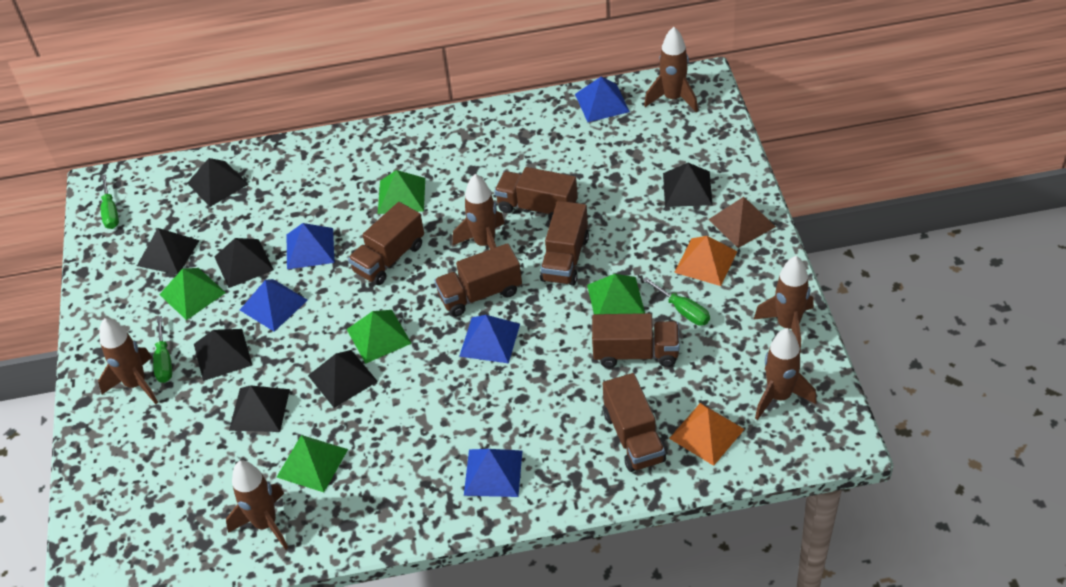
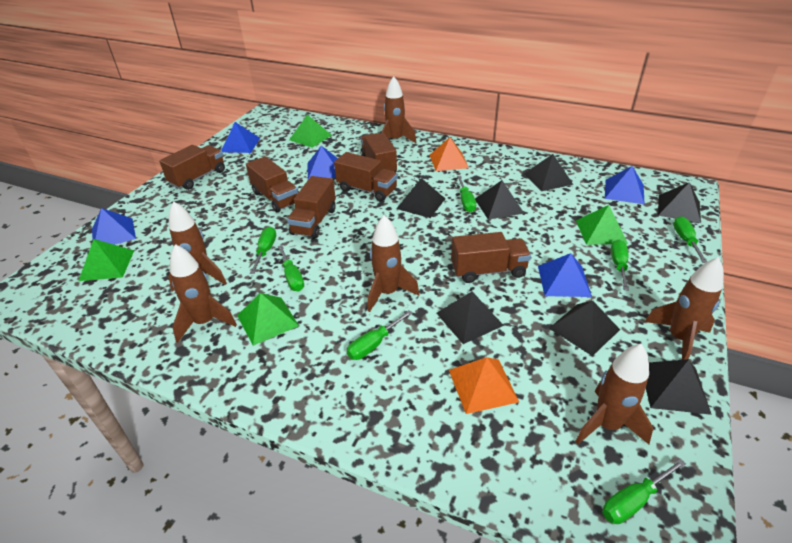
brown pyramid: [708,197,776,248] = 1 -> none = 0
green pyramid: [159,268,226,320] [277,435,348,492] [347,310,412,364] [378,170,425,214] [587,274,645,314] = 5 -> [79,239,134,281] [237,293,299,346] [289,115,332,148] [576,205,628,245] = 4
green screwdriver: [101,174,119,229] [153,316,172,383] [643,277,710,326] = 3 -> [250,227,276,274] [278,245,304,291] [347,310,413,360] [457,176,476,212] [602,459,686,524] [611,240,629,291] [673,216,707,263] = 7

